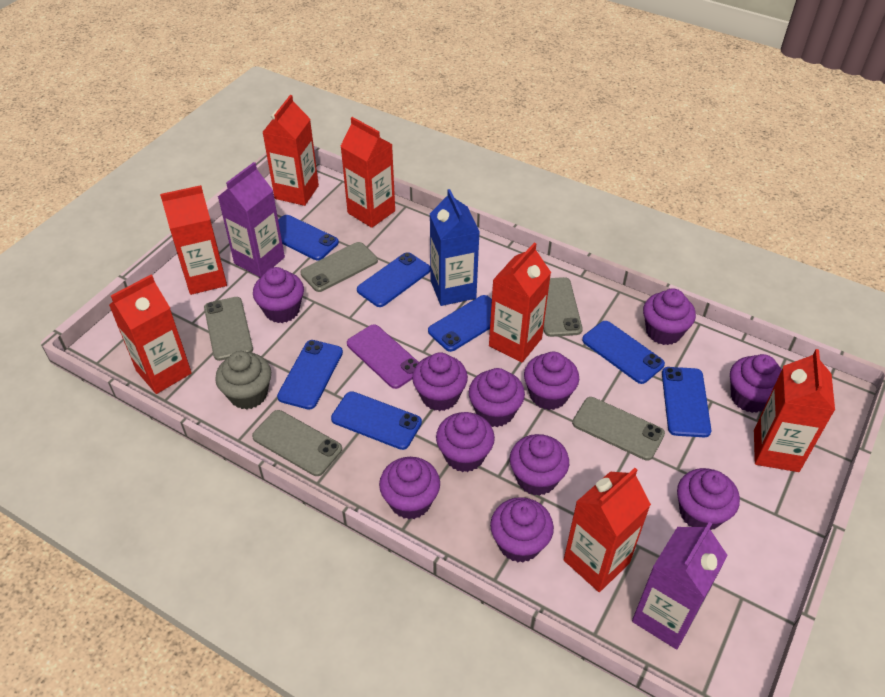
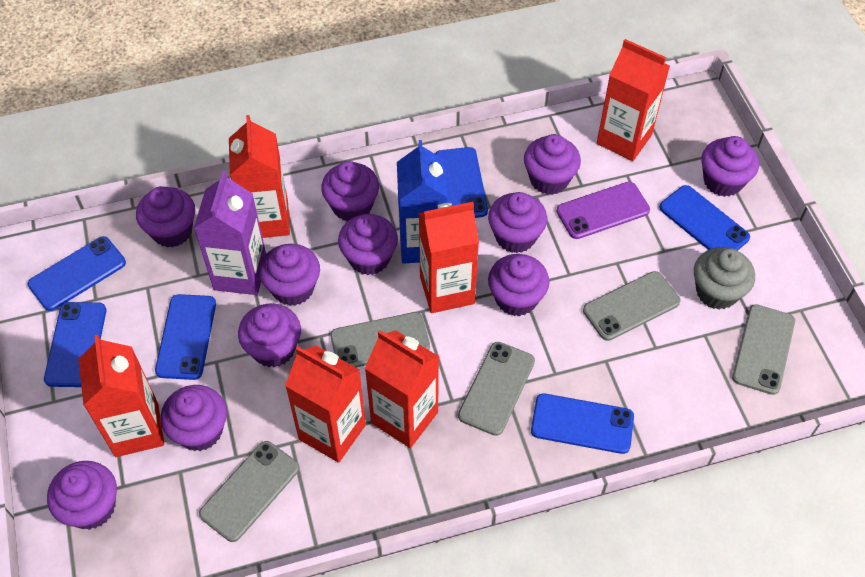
blue phone: [277,340,343,410] [278,215,339,260] [331,391,422,450] [357,252,430,307] [428,295,492,352] [582,321,665,384] [662,367,711,437] = 7 -> [28,236,126,311] [44,302,106,387] [155,294,216,380] [435,147,488,218] [531,393,634,454] [659,185,750,251] = 6
purple carton: [218,162,285,278] [632,522,728,649] = 2 -> [194,171,266,295] = 1
red carton: [109,275,192,394] [160,185,227,295] [263,95,319,206] [340,117,395,228] [489,243,551,363] [564,468,651,592] [754,349,835,472] = 7 -> [78,334,164,457] [229,115,290,238] [285,346,366,463] [364,330,439,448] [419,202,479,313] [597,39,670,161] = 6

